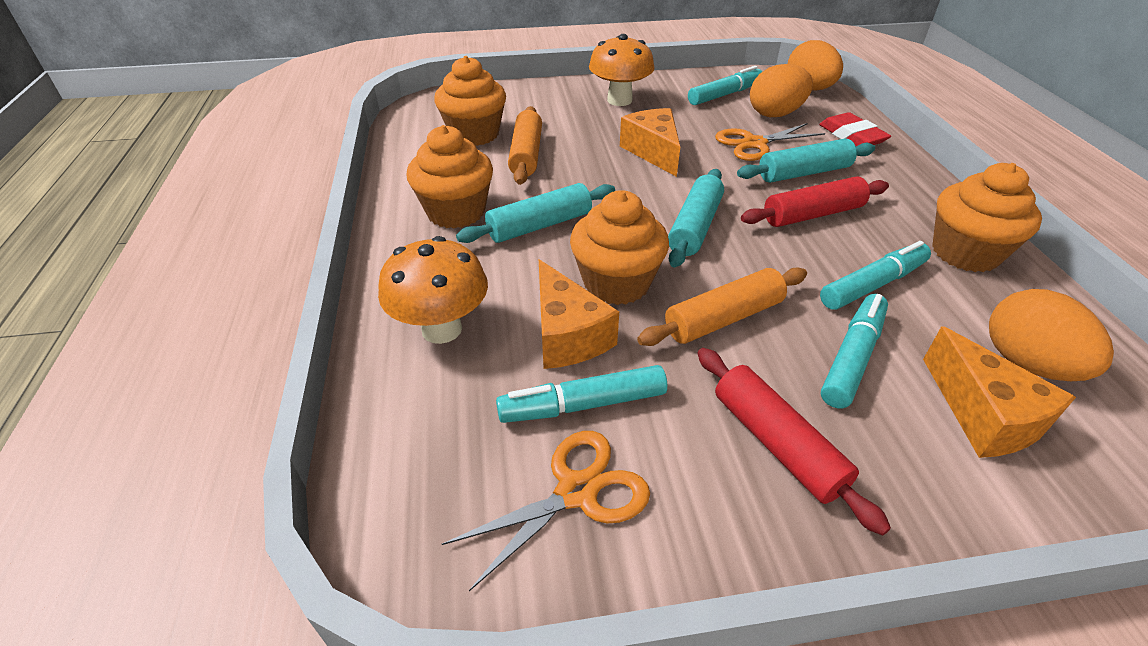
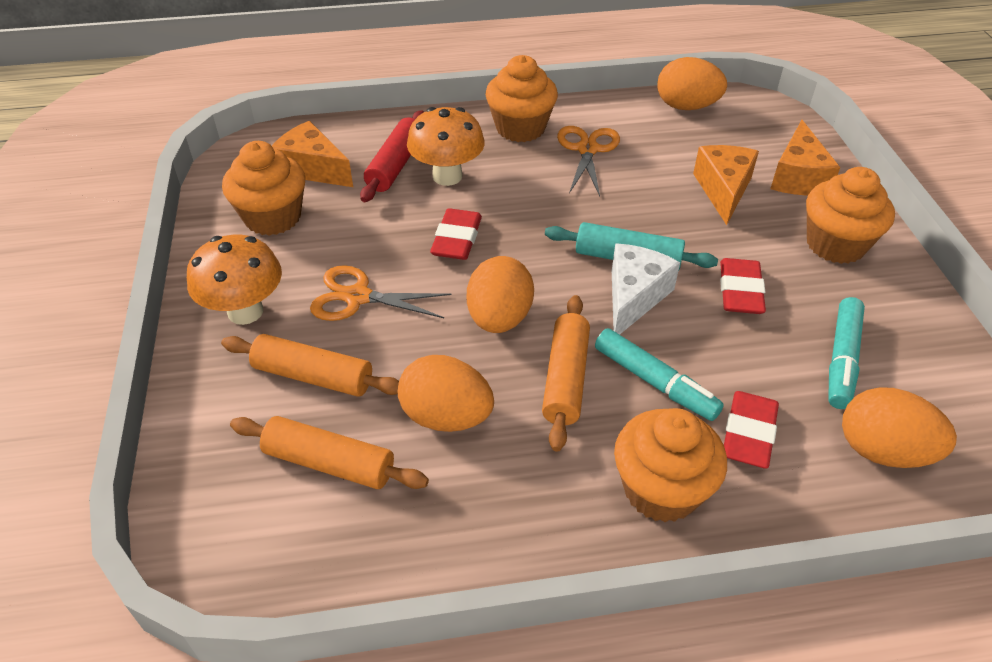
orange egg: [750,64,813,117] [788,40,843,90] [989,289,1114,381] = 3 -> [398,355,494,432] [467,256,534,333] [657,57,727,110] [842,387,957,468] = 4
orange rolling pin: [508,106,542,185] [637,268,807,346] = 2 -> [221,334,399,397] [230,416,429,489] [542,295,590,452] = 3
red eraser: [819,112,891,146] = 1 -> [430,208,482,260] [720,258,766,314] [724,391,779,469] = 3
red rolling pin: [697,348,891,536] [741,176,889,227] = 2 -> [360,110,424,202] = 1
turquoise marker: [496,365,667,423] [688,66,762,105] [820,241,931,310] [821,294,888,408] = 4 -> [595,328,724,421] [828,297,865,409] = 2
turquoise rolling pin: [456,183,615,243] [668,169,724,267] [737,139,875,183] = 3 -> [545,222,718,270] = 1
white cheese: none = 0 -> [612,244,680,335] = 1

